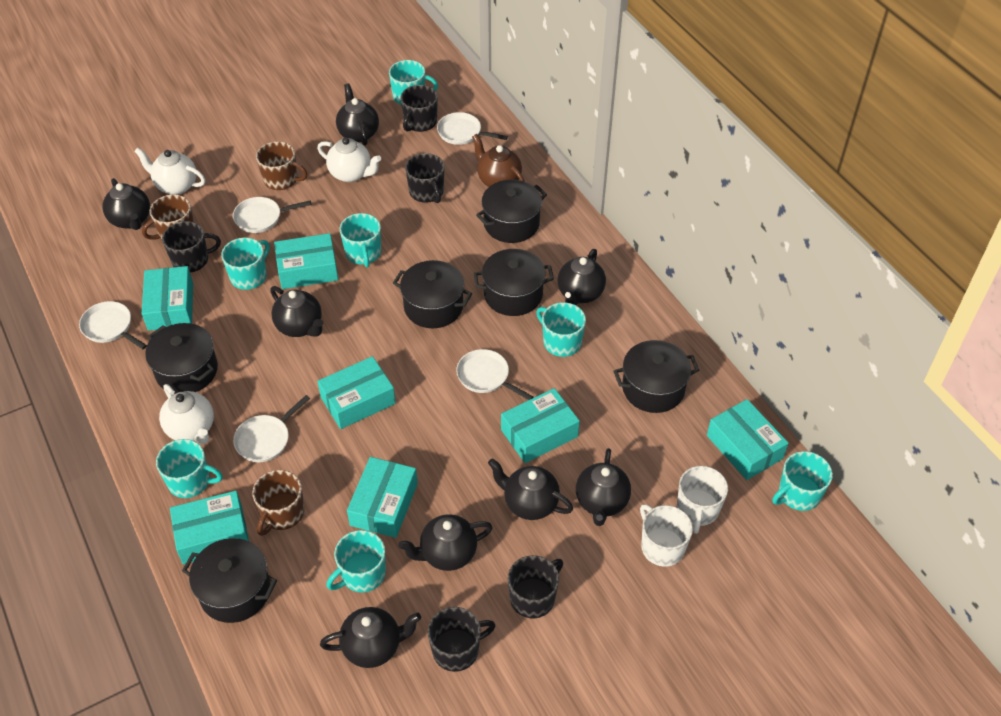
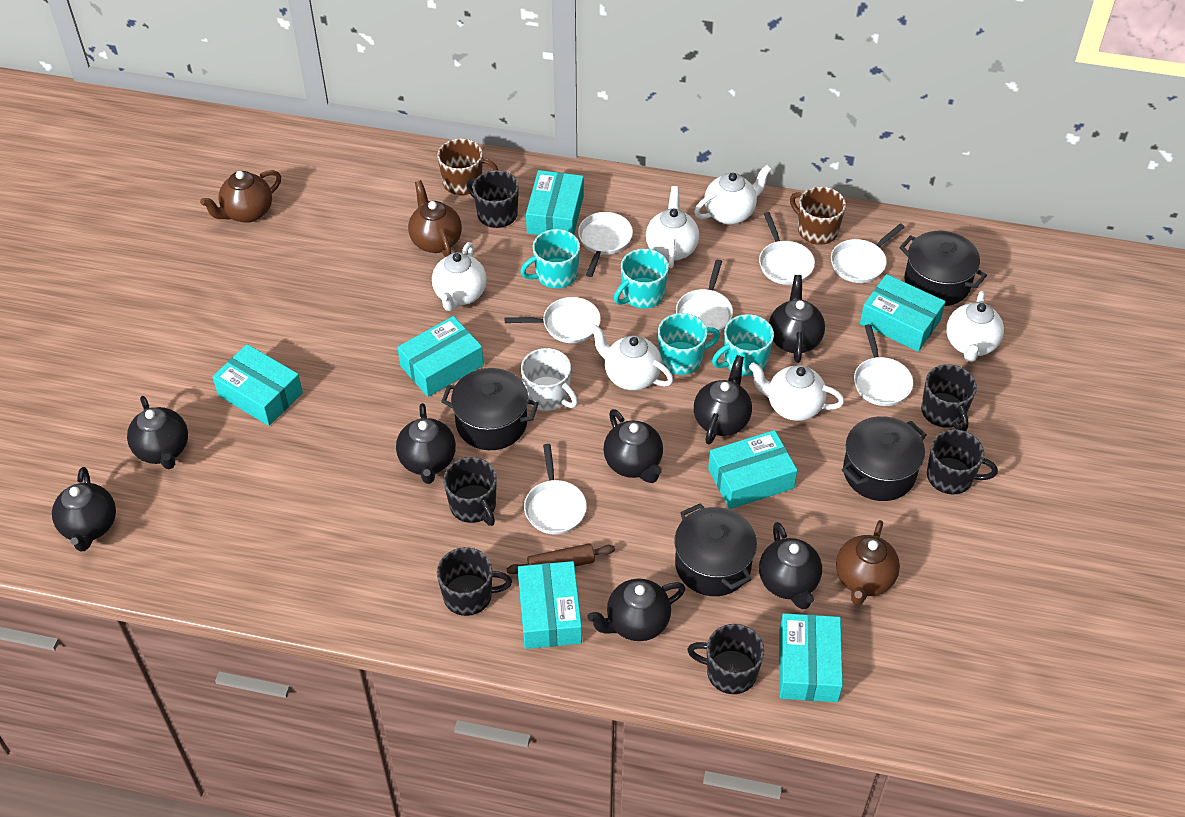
black mug: [162,221,221,272] [401,85,438,132] [405,153,445,203] [428,607,496,672] [508,555,563,618] = 5 -> [437,547,512,616] [443,457,497,526] [466,170,519,228] [687,624,764,694] [921,364,977,431] [927,429,998,495] = 6
black pot: [145,323,218,394] [182,538,277,623] [393,260,472,328] [473,249,554,316] [476,180,547,243] [614,340,699,413] = 6 -> [441,368,539,450] [674,504,757,596] [841,416,927,501] [899,231,987,306] = 4
brown mug: [142,195,194,240] [252,470,304,536] [256,141,307,190] = 3 -> [437,138,498,195] [790,187,846,245] = 2
brown rolling pin: none = 0 -> [507,544,615,574] = 1
brown teapot: [472,134,525,187] = 1 -> [200,170,281,223] [408,180,462,257] [836,520,900,605] = 3
turquoise mug: [156,439,223,498] [221,238,270,290] [326,530,386,592] [340,213,381,267] [389,60,438,105] [536,302,586,357] [772,451,833,511] = 7 -> [520,229,580,288] [614,249,669,309] [658,313,720,375] [712,314,774,376] = 4
white mug: [640,504,693,567] [677,466,728,534] = 2 -> [521,348,578,411] = 1
white pan: [79,301,147,349] [233,197,312,233] [233,395,310,462] [437,112,508,145] [456,349,533,400] = 5 -> [505,297,601,343] [524,444,587,535] [578,212,633,277] [676,259,733,335] [759,212,815,285] [831,223,905,283] [854,324,913,406] = 7
white teapot: [134,148,205,195] [159,384,214,444] [317,137,381,182] = 3 -> [432,242,487,311] [590,324,673,390] [646,186,699,268] [694,165,772,224] [749,362,844,421] [946,291,1004,362] = 6

